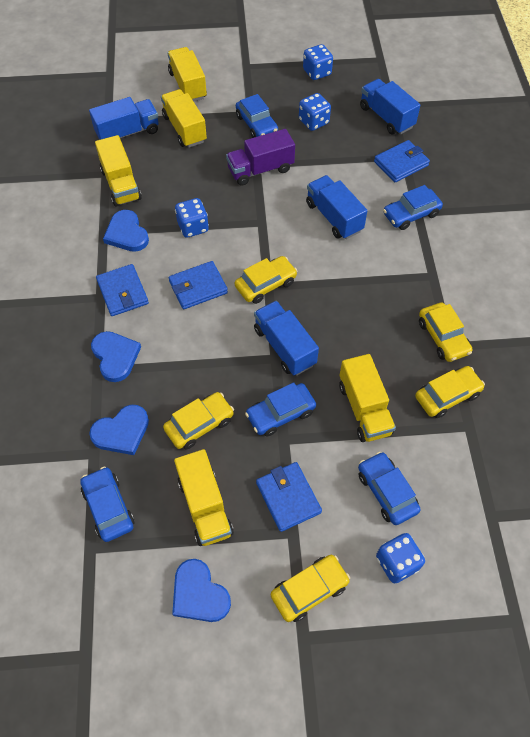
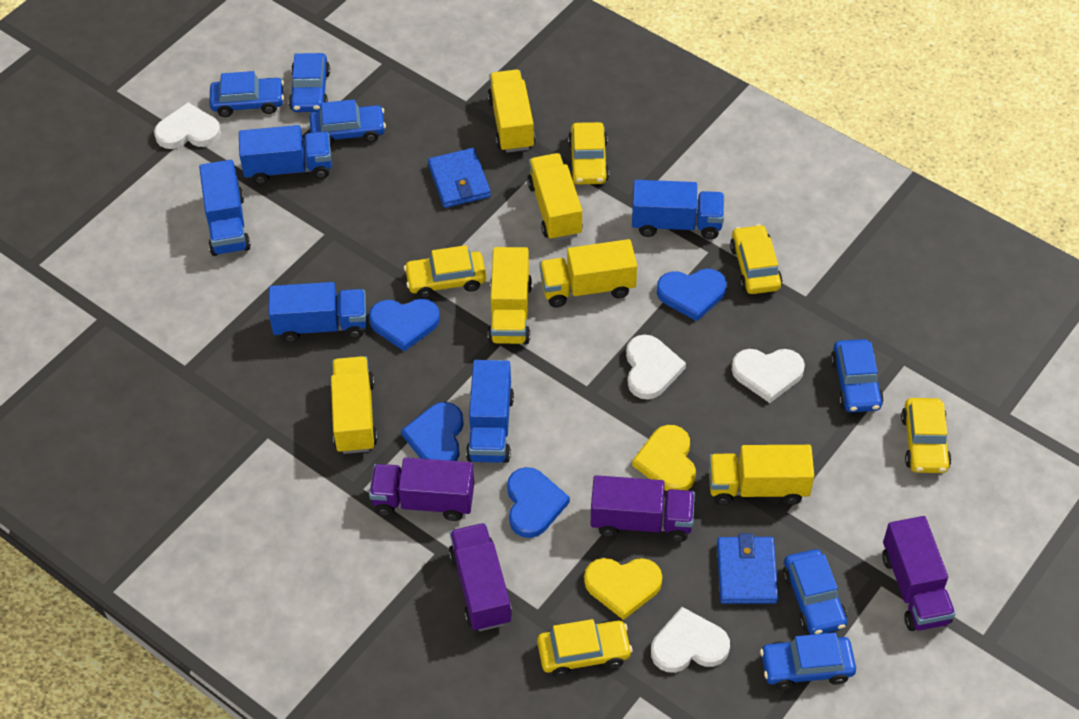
blue car: [80,467,134,542] [236,94,278,138] [245,382,316,437] [358,452,421,525] [383,185,443,230] = 5 -> [210,71,284,117] [289,53,330,112] [309,99,386,146] [760,632,856,690] [783,549,847,635] [831,339,884,412] = 6
blue dice: [175,198,209,238] [299,93,331,131] [303,44,333,80] [376,533,425,583] = 4 -> none = 0
blue truck: [89,97,158,140] [254,301,319,376] [306,175,367,239] [360,79,421,135] = 4 -> [199,160,251,256] [239,125,332,185] [268,282,367,343] [466,360,514,463] [632,180,724,240] = 5
blue wallet: [96,264,149,316] [168,261,228,309] [256,462,322,532] [374,140,430,182] = 4 -> [428,148,491,208] [717,533,779,604] = 2
purple truck: [226,129,295,186] = 1 -> [369,457,474,521] [449,523,512,631] [591,475,695,542] [882,516,956,631] = 4
white heart: none = 0 -> [154,103,221,149] [626,334,686,400] [651,607,730,673] [732,349,805,403] = 4
yellow heart: none = 0 -> [584,558,662,620] [632,425,696,491] = 2
yellow truck: [95,135,142,207] [161,89,207,148] [168,47,207,102] [174,449,234,546] [339,354,396,442] = 5 -> [331,356,378,454] [487,70,536,153] [488,247,532,344] [527,153,583,241] [539,239,637,307] [709,445,814,505] = 6

